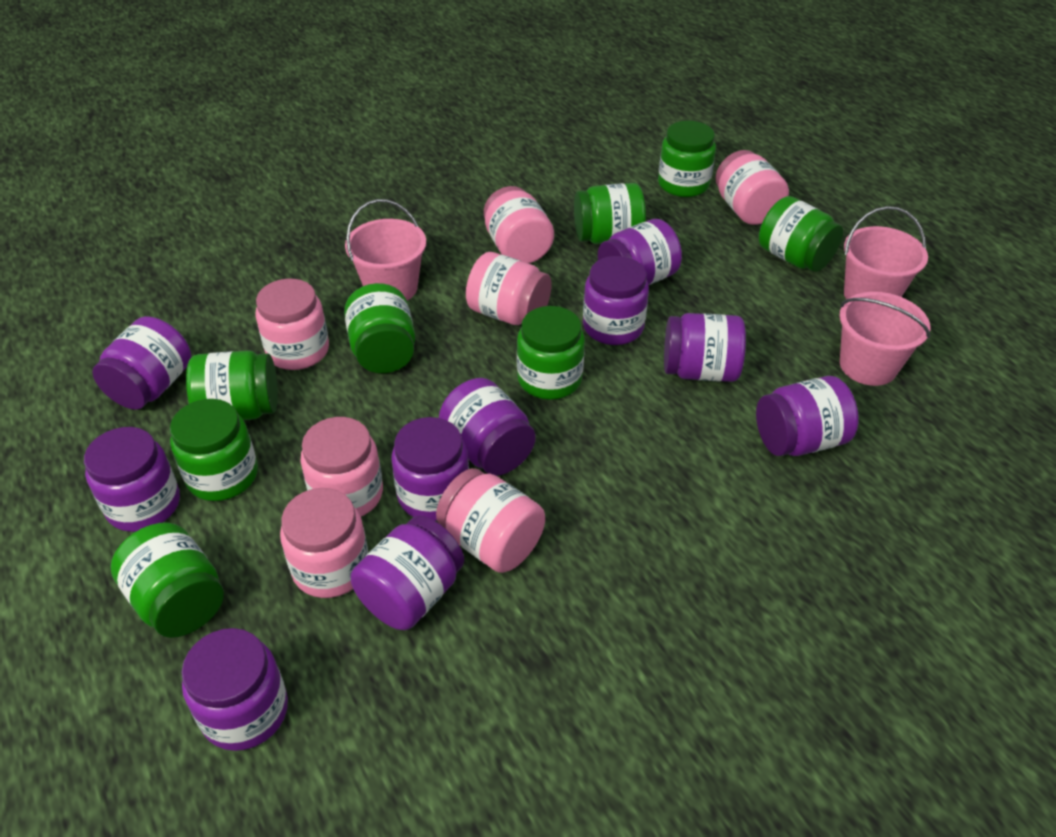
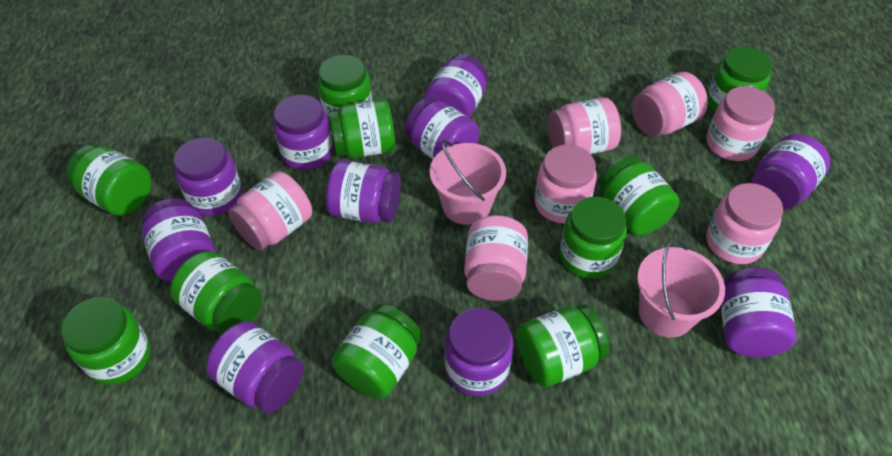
green jar: [110,522,224,638] [170,399,258,501] [186,350,278,420] [344,283,415,373] [517,306,585,400] [574,183,646,244] [658,121,716,197] [759,196,843,272] = 8 -> [61,297,151,385] [66,144,151,216] [170,251,262,334] [318,55,372,124] [329,99,395,158] [332,304,422,399] [516,304,610,387] [560,197,627,279] [599,156,679,236] [707,47,772,112] = 10
pink bucket: [345,199,426,301] [840,292,931,386] [844,206,928,299] = 3 -> [430,140,506,225] [637,238,725,338] = 2

